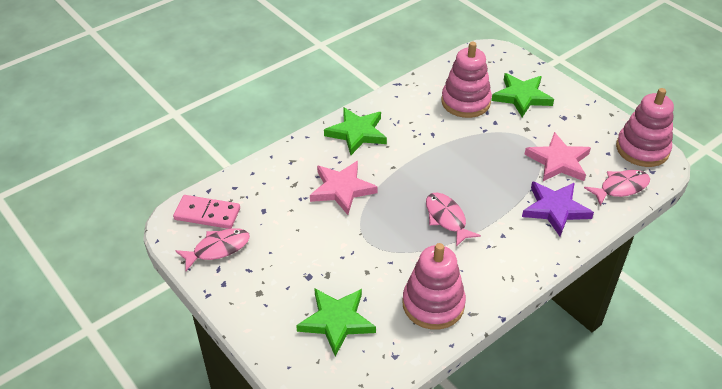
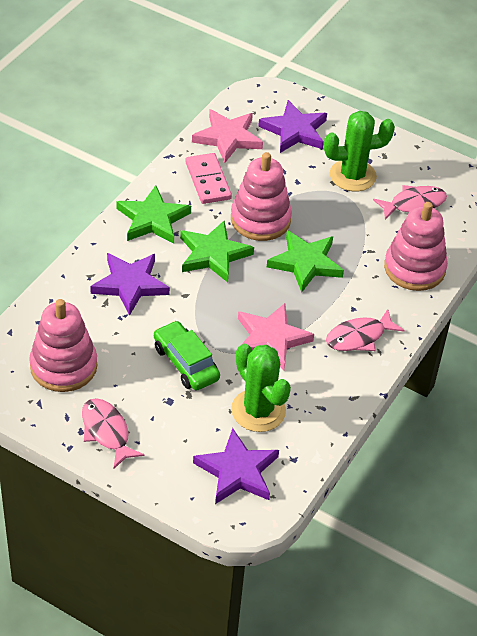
green cactus: none = 0 -> [231,344,291,432] [324,111,395,191] = 2
green car: none = 0 -> [154,320,220,390] = 1
purple star: [522,181,594,236] = 1 -> [90,253,170,316] [193,428,279,504] [258,100,327,153] = 3

